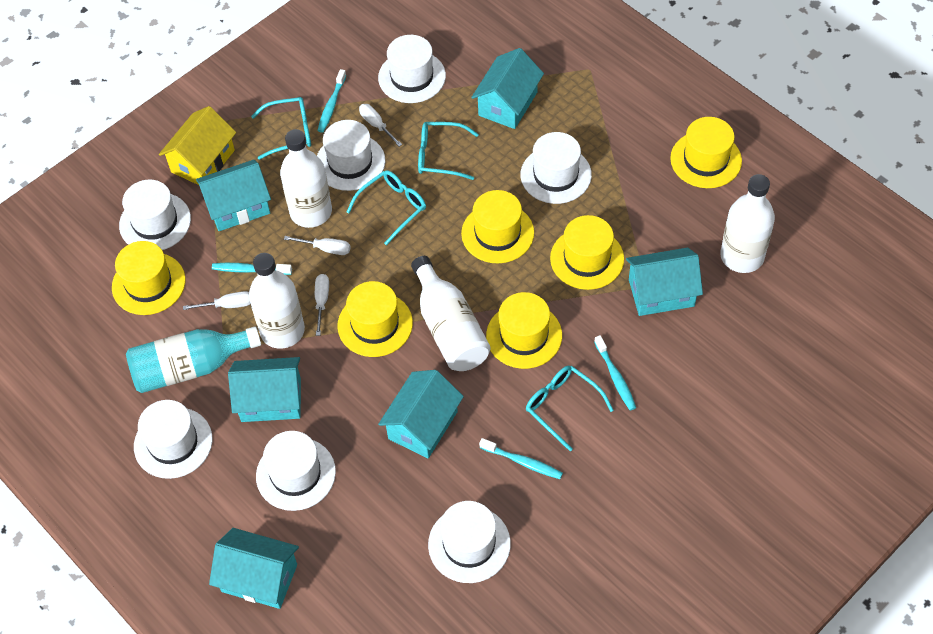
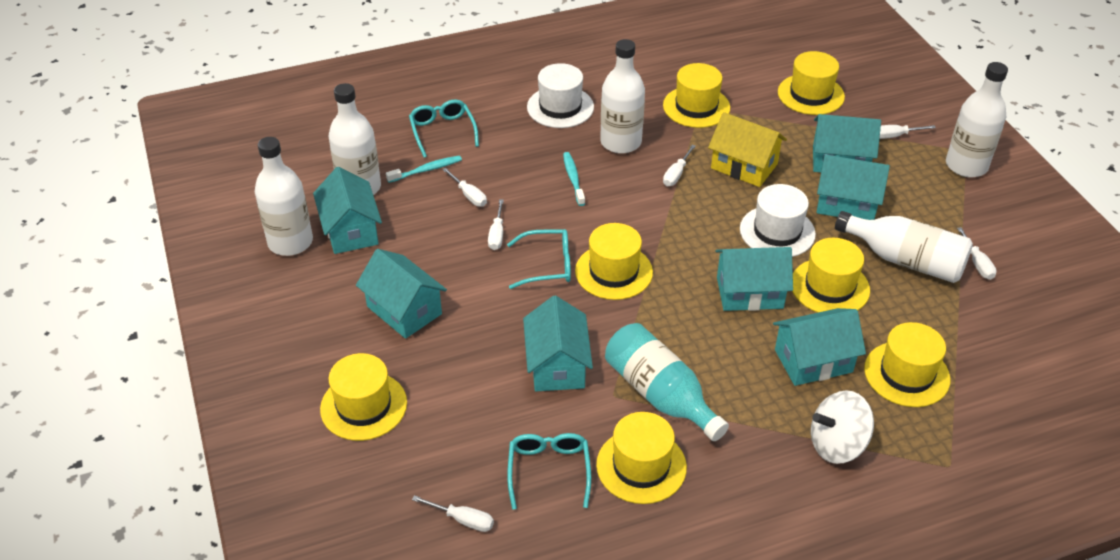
turquoise glasses: [251,97,311,160] [347,170,426,245] [418,122,479,180] [526,366,613,451] = 4 -> [409,99,479,158] [507,229,571,289] [507,433,591,510] = 3
turquoise house: [196,160,271,231] [209,528,299,609] [228,357,301,422] [378,370,464,459] [471,48,544,129] [626,248,703,316] = 6 -> [313,167,382,254] [356,249,447,339] [523,295,593,391] [715,247,793,311] [773,308,866,386] [813,114,881,172] [817,155,890,220] = 7
turquoise toothbrush: [212,263,292,275] [317,69,346,133] [479,438,563,479] [594,335,636,411] = 4 -> [386,155,462,183] [563,152,585,206] = 2
white bottle: [249,253,305,349] [280,129,332,228] [411,256,491,371] [720,174,775,273] = 4 -> [255,137,313,256] [329,83,381,195] [600,39,645,154] [835,211,973,283] [946,62,1008,177] = 5
white hat: [119,180,191,250] [134,400,213,479] [256,431,336,511] [317,120,385,191] [378,35,446,103] [428,501,511,583] [521,132,592,204] = 7 -> [527,63,594,128] [740,184,816,257] = 2
white screwdriver: [183,291,251,310] [284,236,351,255] [315,274,329,336] [359,104,402,147] = 4 -> [412,495,494,532] [442,168,487,207] [488,199,504,250] [663,145,696,186] [880,125,936,139] [957,227,997,280] = 6
white spinning top: none = 0 -> [811,390,874,464] = 1
yellow hat: [112,241,186,315] [337,281,413,357] [461,190,534,264] [486,292,562,369] [550,215,624,290] [670,117,742,188] = 6 -> [320,353,407,441] [575,223,653,300] [596,412,687,504] [663,63,730,128] [778,51,845,115] [792,238,870,312] [864,322,951,407] = 7

